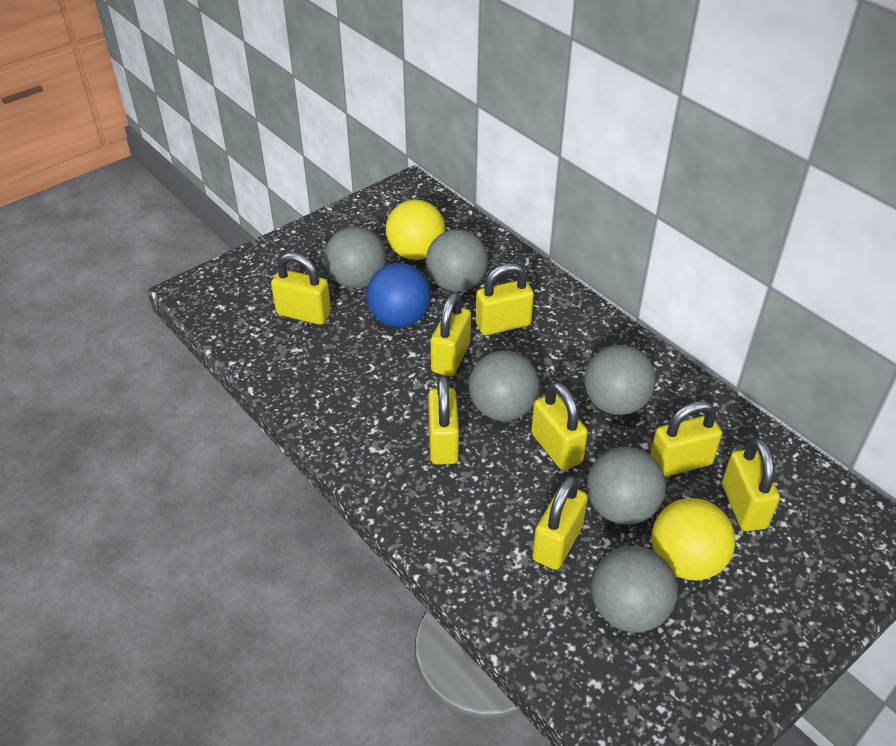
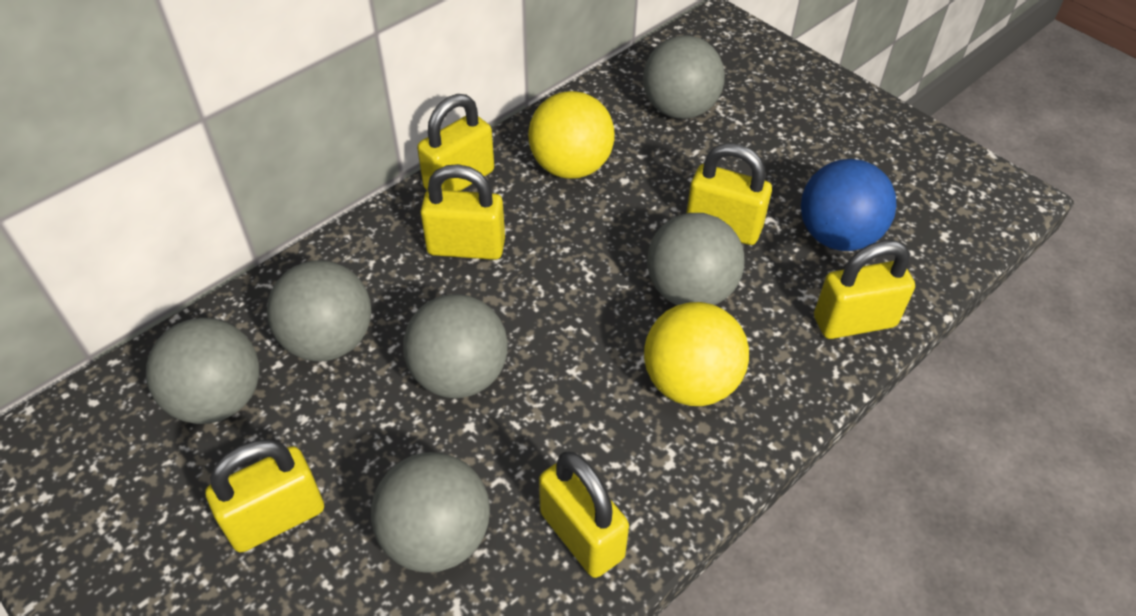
yellow padlock: [271,253,331,325] [428,375,459,465] [431,292,471,377] [476,263,534,335] [531,382,588,471] [532,476,588,570] [650,401,722,477] [722,438,780,531] = 8 -> [205,439,324,552] [417,94,494,191] [420,164,505,260] [539,452,629,578] [686,143,772,245] [814,240,915,339] = 6

